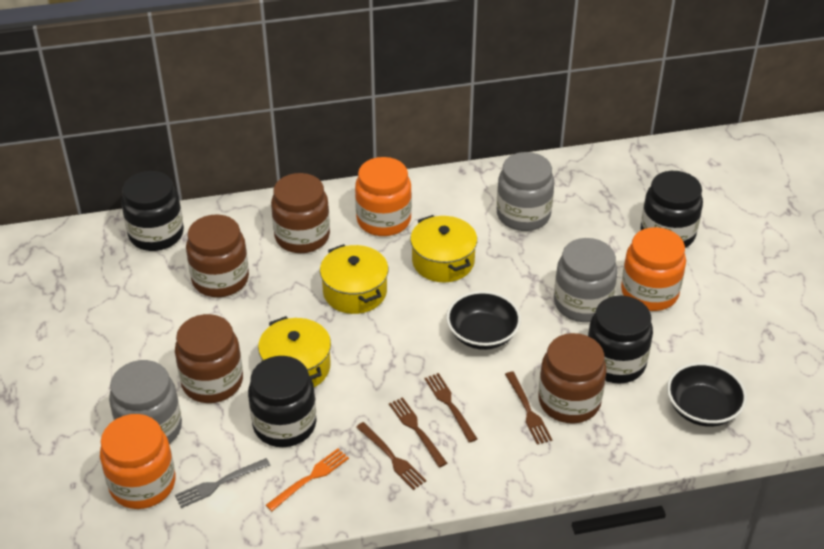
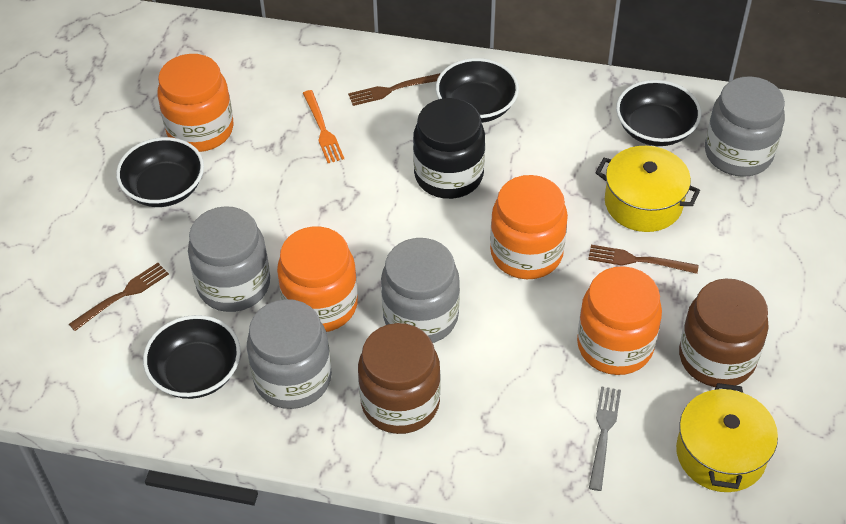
black bowl: [446,291,521,350] [667,362,747,427] = 2 -> [116,137,204,207] [143,315,241,399] [436,58,519,123] [616,80,701,146] = 4
black jar: [121,171,184,251] [248,356,317,447] [588,296,653,384] [640,171,703,248] = 4 -> [413,98,485,199] = 1
brown fork: [356,422,427,490] [389,397,447,468] [425,373,477,443] [505,371,552,445] = 4 -> [69,263,169,331] [348,73,440,106] [588,245,699,274] = 3
brown jar: [175,314,243,403] [186,214,249,297] [271,173,330,253] [538,333,607,423] = 4 -> [358,323,441,434] [679,278,769,387] = 2
grey jar: [109,360,182,444] [497,152,554,231] [554,238,618,322] = 3 -> [188,206,270,312] [247,299,332,409] [381,238,460,343] [705,76,785,177] = 4
orange jar: [100,414,175,509] [355,157,412,236] [621,227,686,311] = 3 -> [158,54,234,152] [277,226,358,332] [490,175,568,279] [577,266,662,375] = 4
yellow pot: [258,316,331,387] [320,244,388,314] [410,215,477,282] = 3 -> [596,146,700,232] [676,383,778,492] = 2

